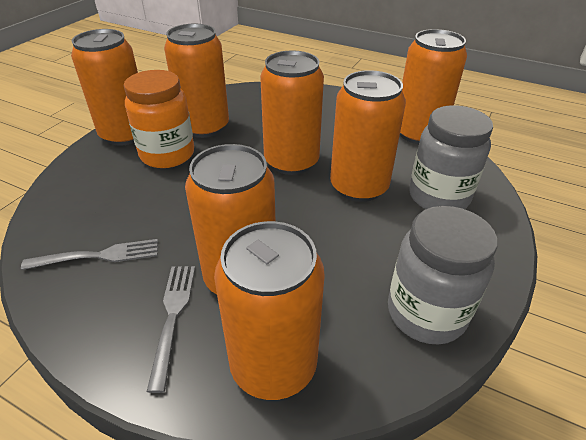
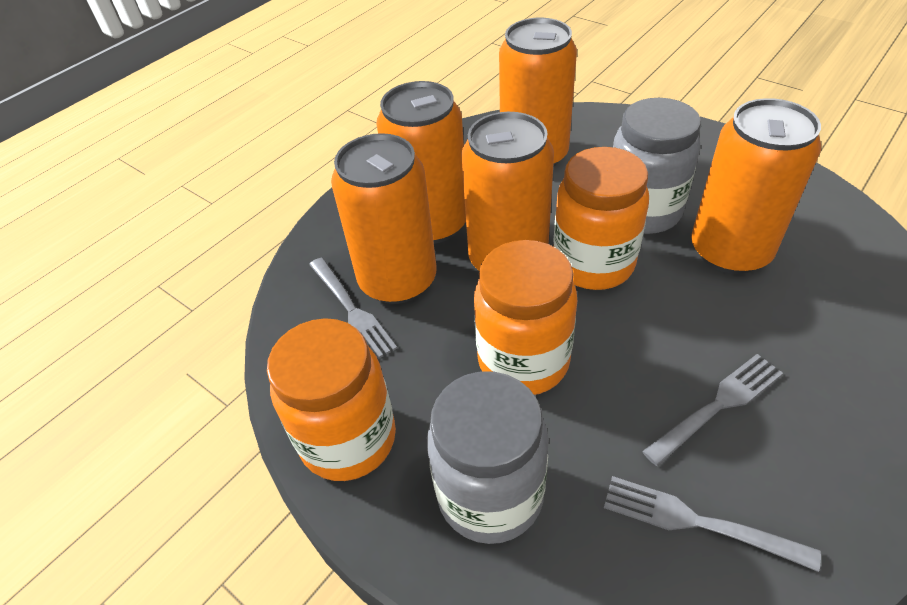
grey fork: [21,239,158,270] [147,266,195,393] = 2 -> [309,257,397,358] [604,476,821,572] [642,354,783,466] = 3
orange can: [71,29,138,145] [164,24,229,138] [185,144,275,294] [214,221,325,400] [260,50,324,175] [330,70,406,202] [400,29,467,144] = 7 -> [331,133,437,304] [376,81,466,244] [461,112,554,271] [499,18,577,167] [691,98,821,274] = 5
orange jar: [124,70,194,168] = 1 -> [267,318,396,481] [474,240,577,395] [553,147,649,290] = 3

